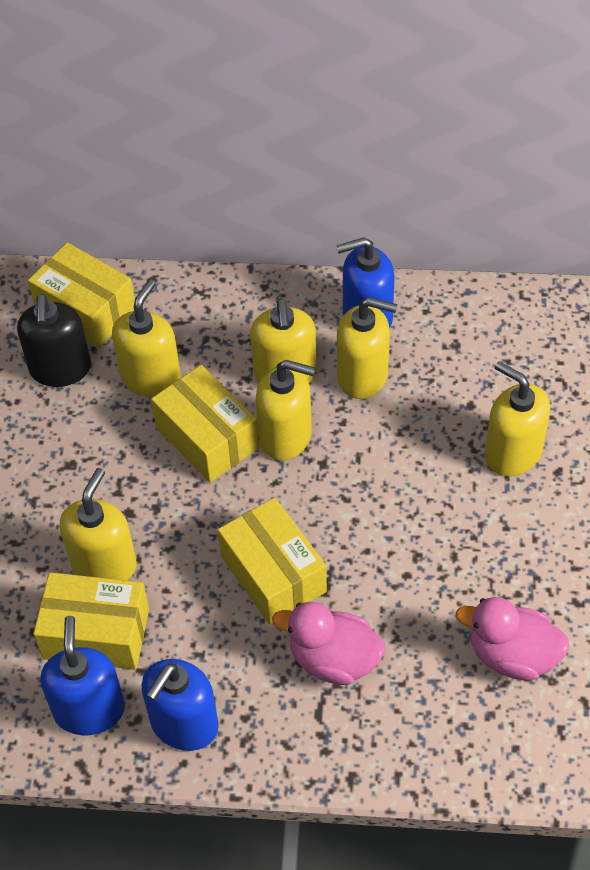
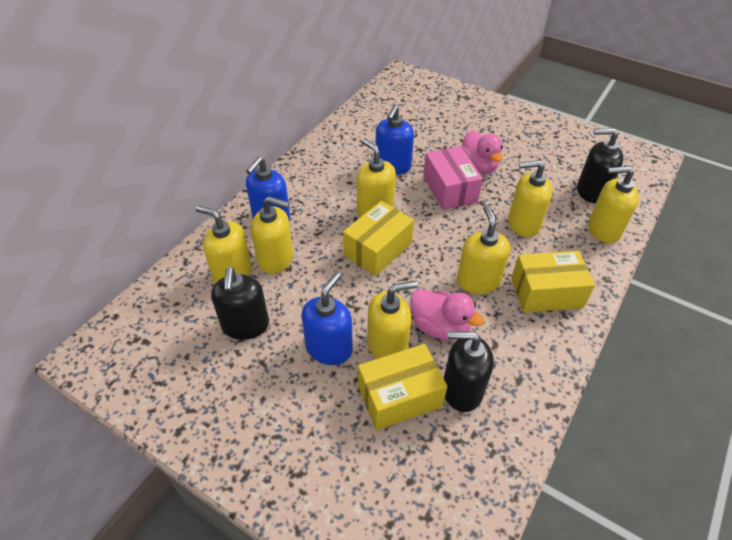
black soap dispenser: [17,294,91,387] = 1 -> [211,267,269,340] [444,331,494,412] [577,128,623,203] = 3
pink box: none = 0 -> [423,146,483,210] = 1
yellow box: [28,243,135,348] [33,572,149,670] [151,365,259,483] [217,497,327,625] = 4 -> [343,201,414,276] [358,344,447,430] [511,251,595,313] = 3
yellow soap dispenser: [60,468,136,580] [112,279,181,397] [250,299,317,383] [256,360,315,460] [337,297,397,399] [485,361,550,476] = 6 -> [196,205,252,284] [251,196,293,274] [357,138,396,217] [367,281,418,359] [457,205,510,294] [508,160,552,237] [588,166,639,243] = 7

